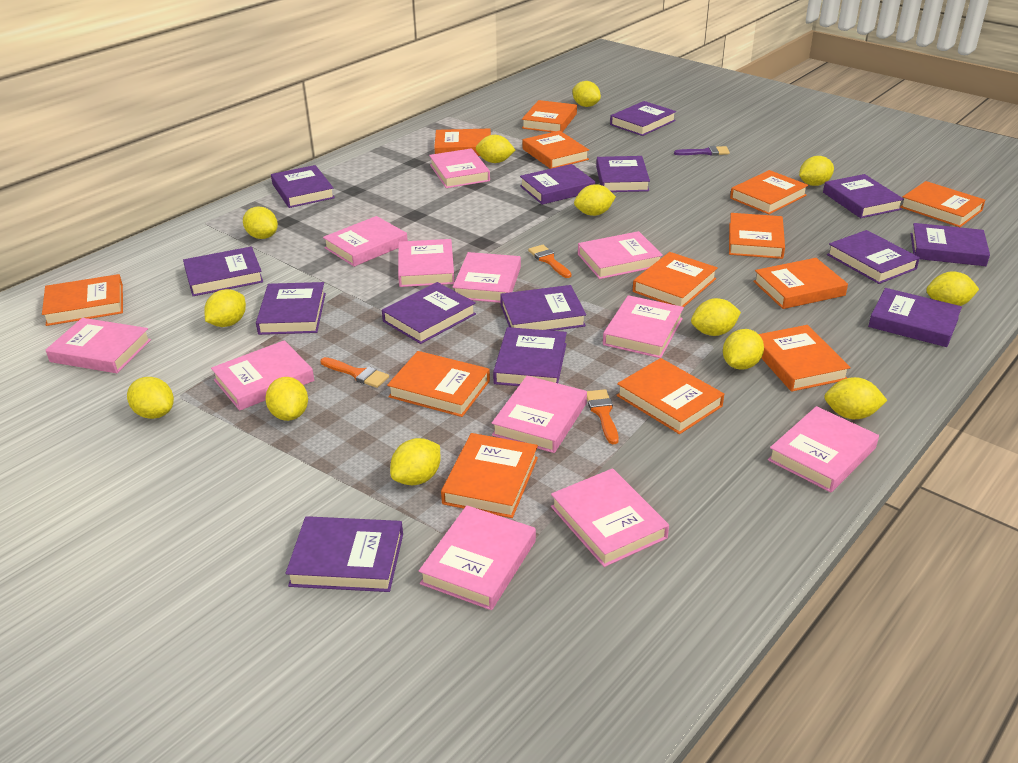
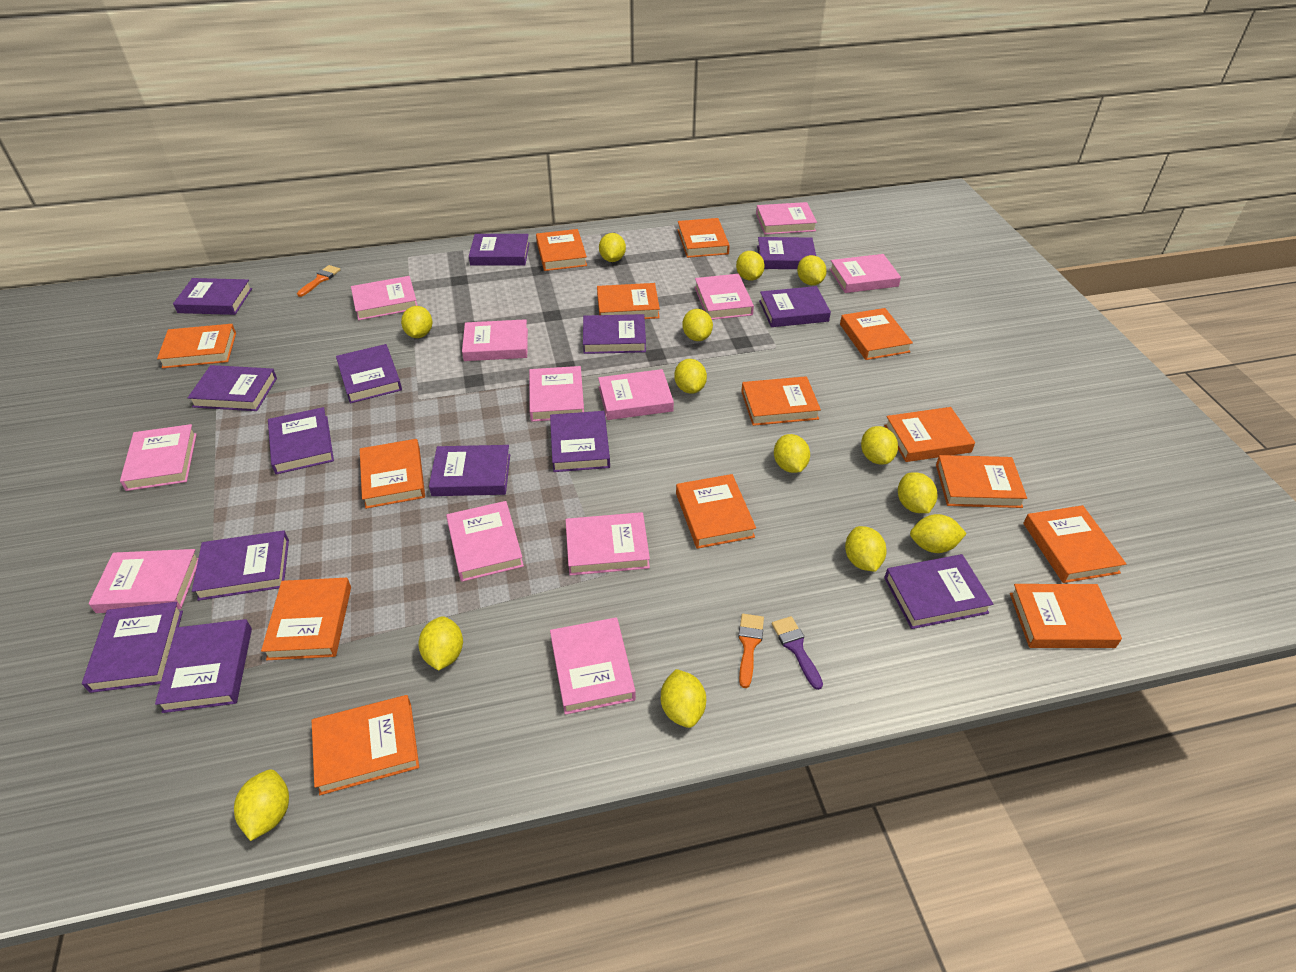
orange book: [42,274,123,326] [387,351,490,417] [434,129,491,156] [441,433,538,518] [522,100,577,132] [523,131,589,169] [617,358,724,434] [633,252,718,307] [729,213,785,259] [730,170,808,214] [753,258,848,309] [759,325,851,392] [900,181,985,227] = 13 -> [157,324,236,368] [261,578,351,660] [312,695,419,795] [360,439,425,509] [536,229,587,271] [597,283,660,319] [676,474,756,549] [678,218,730,258] [741,376,821,426] [840,308,913,360] [884,407,975,462] [936,455,1027,508] [1010,584,1122,648] [1023,505,1126,583] = 14
orange brush: [321,357,389,388] [528,245,572,278] [587,389,619,444] = 3 -> [297,265,340,297] [738,614,764,688] = 2
yellow lemon: [127,377,174,419] [204,289,246,327] [243,207,278,239] [265,377,308,421] [390,438,441,485] [476,135,515,163] [573,81,601,107] [574,184,616,216] [691,298,741,336] [723,329,764,370] [799,156,834,186] [824,377,887,419] [926,271,979,306] = 13 -> [234,769,289,841] [401,306,432,338] [418,616,463,671] [599,233,626,262] [661,669,706,728] [674,359,707,394] [682,309,713,341] [736,251,765,281] [774,434,810,473] [797,255,827,285] [845,526,887,572] [861,426,898,464] [898,472,937,513] [910,514,967,553] = 14

